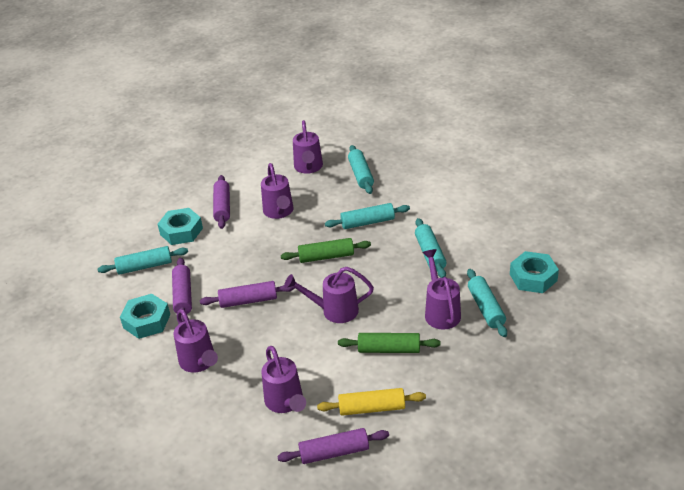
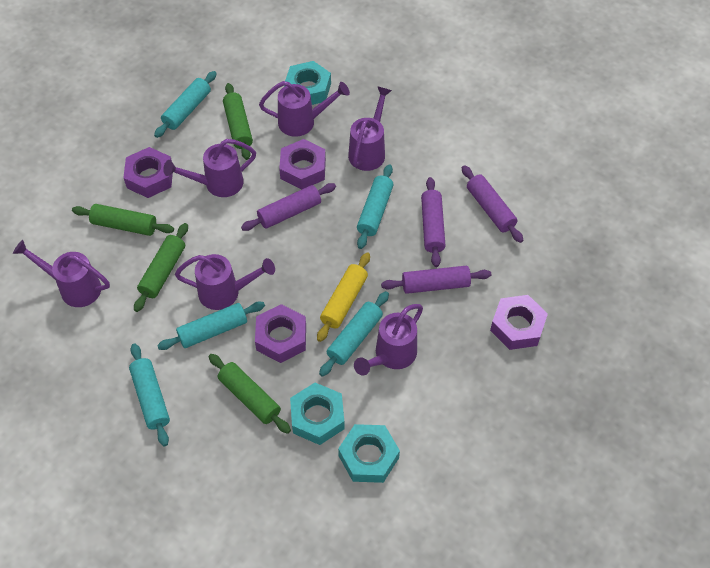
green rolling pin: [281,238,371,263] [338,333,440,353] = 2 -> [72,204,174,236] [134,223,188,312] [208,354,291,434] [223,83,253,160] = 4
purple nut: none = 0 -> [123,147,173,198] [255,304,306,363] [279,139,326,190] [490,295,548,350] = 4

